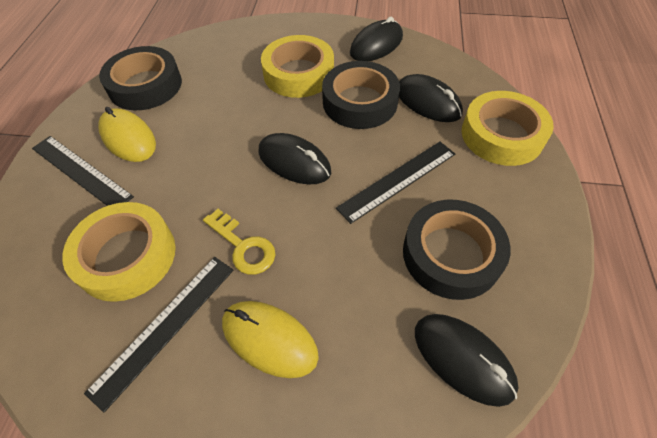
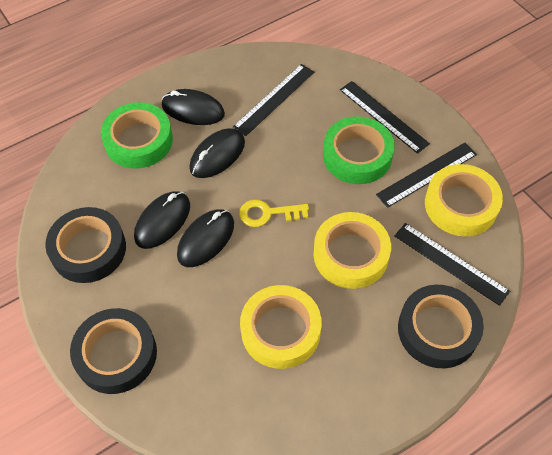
black ruler: [32,136,134,206] [84,257,234,412] [336,142,455,224] = 3 -> [233,64,314,136] [340,81,430,154] [376,143,477,208] [394,223,510,306] = 4
green tape: none = 0 -> [101,102,173,169] [323,116,395,184] = 2
yellow mouse: [98,107,156,162] [222,301,319,378] = 2 -> none = 0

